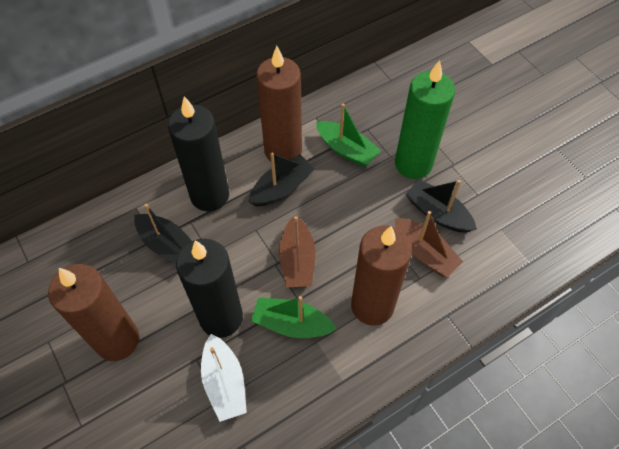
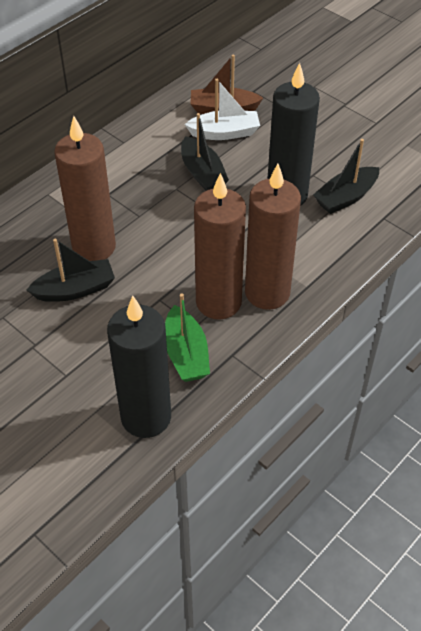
brown boat: [279,215,316,287] [395,211,463,277] = 2 -> [190,54,263,114] = 1
green boat: [251,296,336,338] [316,103,381,167] = 2 -> [165,293,210,382] = 1
green candle: [395,60,455,179] = 1 -> none = 0

